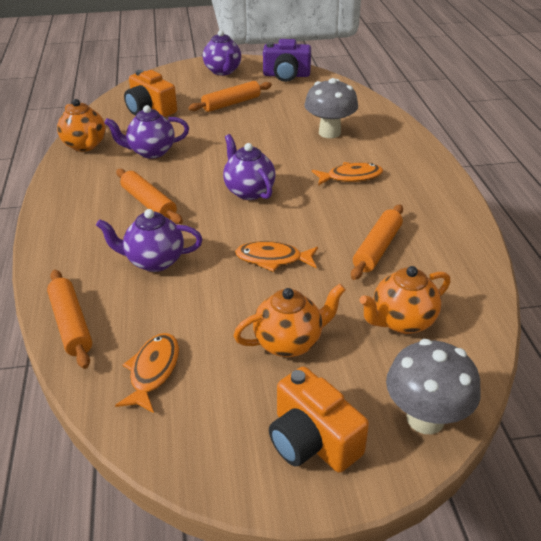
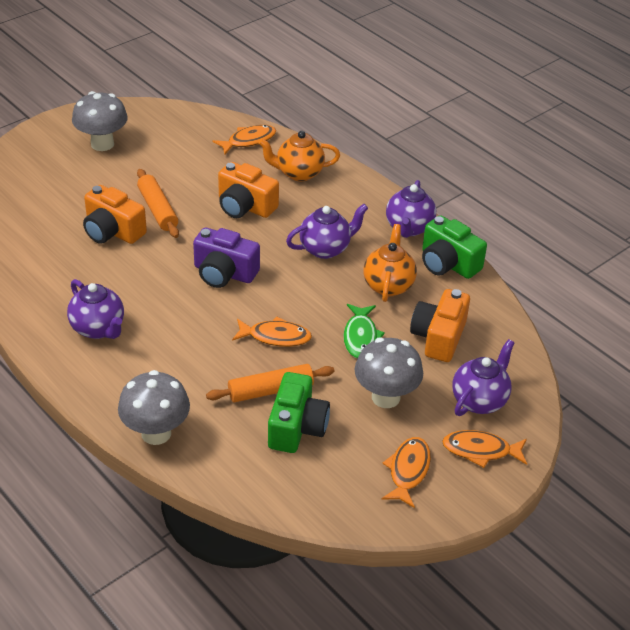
green camera: none = 0 -> [268,372,330,453] [422,215,487,279] = 2
green fish: none = 0 -> [344,304,385,358] = 1
grey mushroom: [304,78,358,138] [386,339,481,434] = 2 -> [72,91,128,151] [118,370,190,445] [355,337,423,408] = 3
orange camera: [124,70,177,117] [269,367,369,473] = 2 -> [83,185,147,244] [218,162,279,218] [410,289,470,362] = 3
orange fish: [115,333,179,413] [235,241,318,272] [312,162,383,186] = 3 -> [213,125,276,154] [232,316,312,347] [382,437,431,508] [442,430,527,468] = 4
orange rolling pin: [47,270,92,369] [116,169,183,224] [188,81,272,112] [351,204,403,280] = 4 -> [137,169,179,238] [206,364,334,403] = 2
orange teapot: [57,99,106,152] [233,284,346,357] [359,266,451,334] = 3 -> [258,131,340,181] [363,224,417,302] = 2

